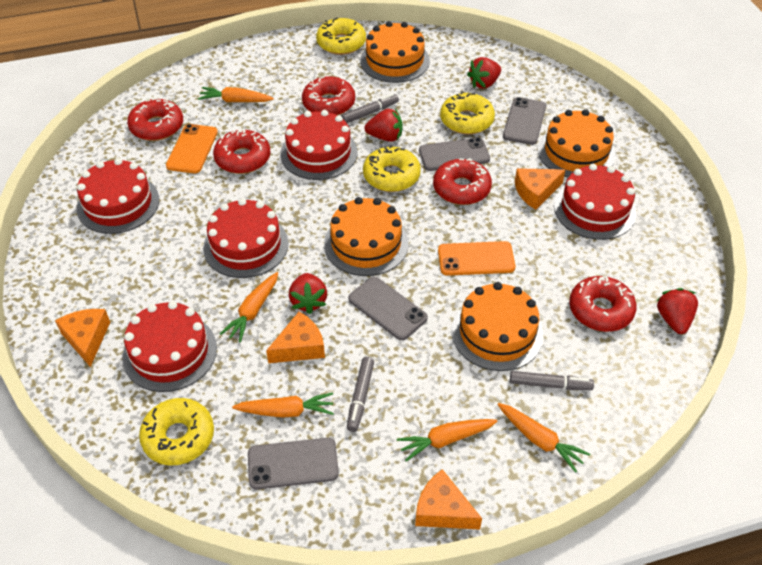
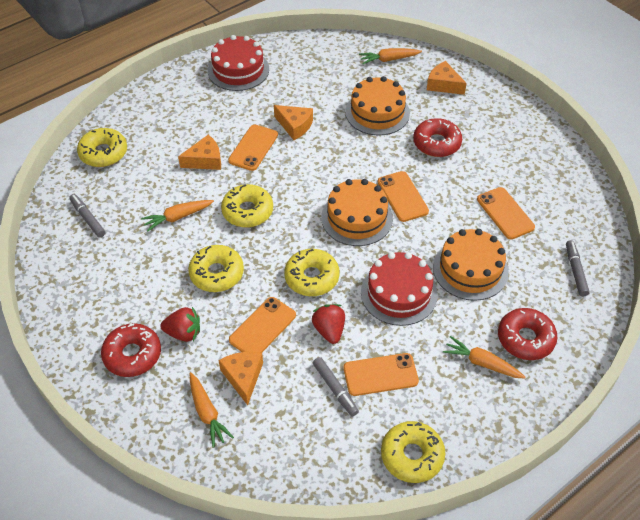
grey phone: [248,438,339,490] [348,277,428,340] [419,137,490,171] [503,97,546,145] = 4 -> none = 0
orange cake: [324,197,409,276] [360,21,430,83] [451,282,544,371] [538,109,616,177] = 4 -> [321,179,393,246] [345,76,410,135] [433,229,509,301] = 3
orange carrot: [198,87,274,102] [220,272,278,343] [232,392,334,418] [397,419,498,461] [497,403,590,473] = 5 -> [141,200,214,232] [190,372,234,448] [359,48,422,64] [443,336,525,378] = 4
orange phone: [166,124,218,173] [438,241,515,276] = 2 -> [228,124,278,171] [229,297,296,353] [344,353,419,396] [378,171,429,222] [477,187,535,240] = 5
red cake: [76,158,159,234] [122,301,217,392] [203,198,288,278] [280,110,358,180] [554,164,637,240] = 5 -> [208,35,269,91] [361,252,438,326] = 2
red donut: [127,97,183,141] [213,129,270,174] [302,76,355,115] [433,158,492,205] [569,276,637,332] = 5 -> [101,323,161,377] [413,118,462,157] [498,308,557,360] = 3
red strawberry: [289,273,327,314] [364,109,402,142] [467,57,501,89] [657,288,698,334] = 4 -> [160,307,200,342] [312,304,345,344] = 2
yellow donut: [139,398,214,466] [316,17,366,55] [363,145,421,192] [440,91,495,134] = 4 -> [77,128,127,167] [188,245,244,292] [221,184,273,228] [284,249,340,296] [381,421,445,483] = 5

